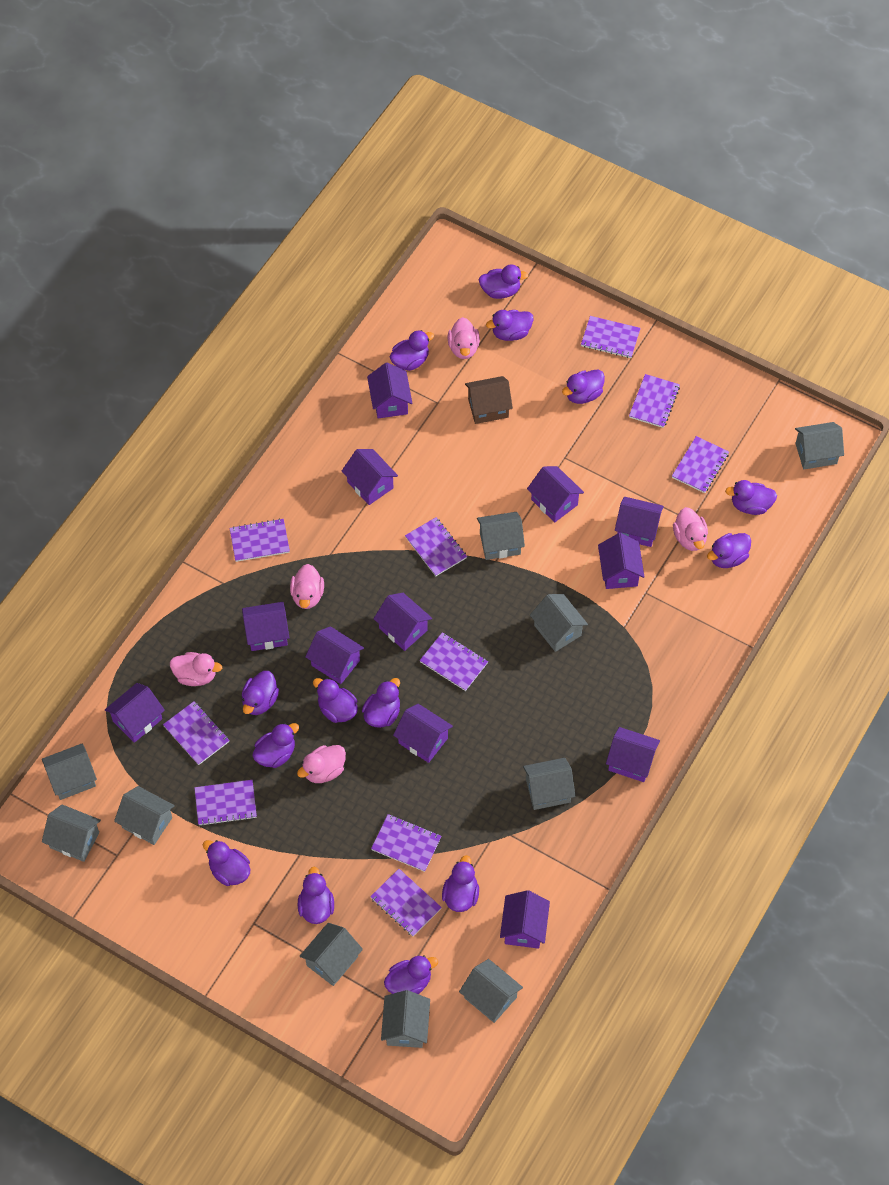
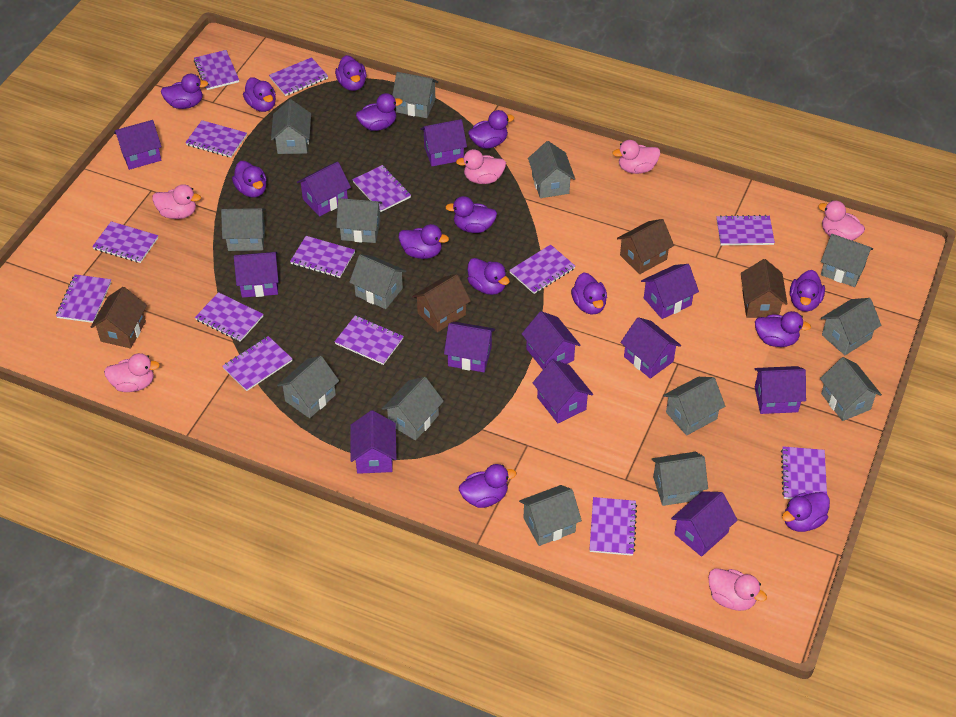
brown house: [465,376,513,424] = 1 -> [91,287,147,348] [412,274,471,332] [617,219,674,274] [741,259,788,318] = 4
grey house: [42,743,97,800] [42,805,101,862] [114,786,175,845] [300,923,363,986] [381,990,430,1048] [459,959,523,1023] [477,512,525,560] [523,758,575,810] [530,594,588,652] [795,422,844,469] = 10 -> [221,208,266,251] [271,99,311,154] [277,356,339,418] [336,198,382,243] [349,254,406,309] [382,377,444,440] [392,72,438,118] [519,485,582,546] [528,141,575,198] [652,452,708,506] [663,377,725,436] [820,357,882,421] [821,234,873,287] [821,298,881,355] = 14
pink duck: [170,652,222,686] [290,564,324,609] [297,745,346,783] [448,317,480,359] [673,507,708,551] = 5 -> [104,353,160,392] [152,184,201,219] [456,149,506,184] [612,140,660,174] [708,568,767,611] [818,201,865,241] = 6
purple notebook: [163,701,230,765] [194,780,257,826] [230,518,290,562] [370,869,442,936] [371,814,441,872] [405,517,467,576] [419,632,488,691] [581,316,641,358] [629,374,680,428] [672,436,729,493] = 10 -> [56,274,111,323] [92,221,158,263] [185,120,247,158] [194,50,239,90] [195,292,263,342] [222,336,292,391] [269,57,328,96] [290,236,355,278] [335,315,404,365] [352,165,411,212] [509,244,575,294] [589,497,637,556] [716,215,775,245] [781,446,827,499] = 14

